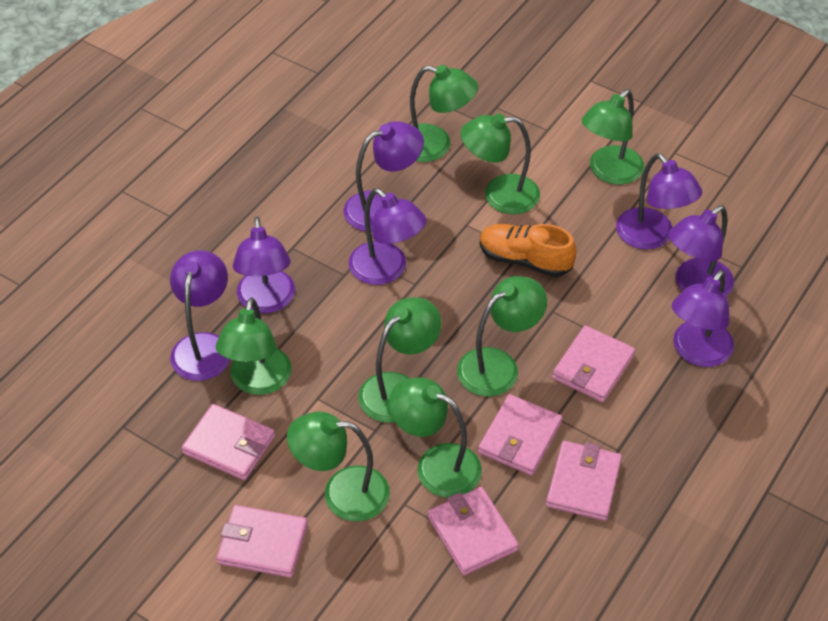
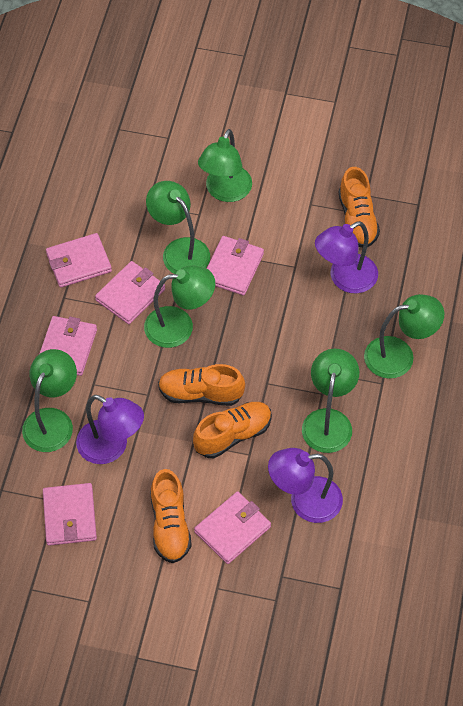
green lamp: [216,297,292,395] [287,412,390,521] [358,297,442,423] [389,377,482,498] [410,65,478,162] [457,276,547,396] [461,113,540,214] [582,89,644,185] = 8 -> [22,349,77,452] [144,266,215,348] [146,181,210,274] [198,129,252,202] [302,349,359,453] [364,294,444,379] = 6
orange shoe: [480,224,576,277] = 1 -> [151,469,192,563] [158,364,245,406] [193,402,272,458] [338,167,380,248] = 4
purple lamp: [170,250,230,381] [233,217,295,313] [343,121,424,232] [349,188,427,285] [616,153,702,250] [669,205,734,297] [672,270,734,367] = 7 -> [76,395,144,464] [268,448,343,523] [315,221,378,294] = 3

